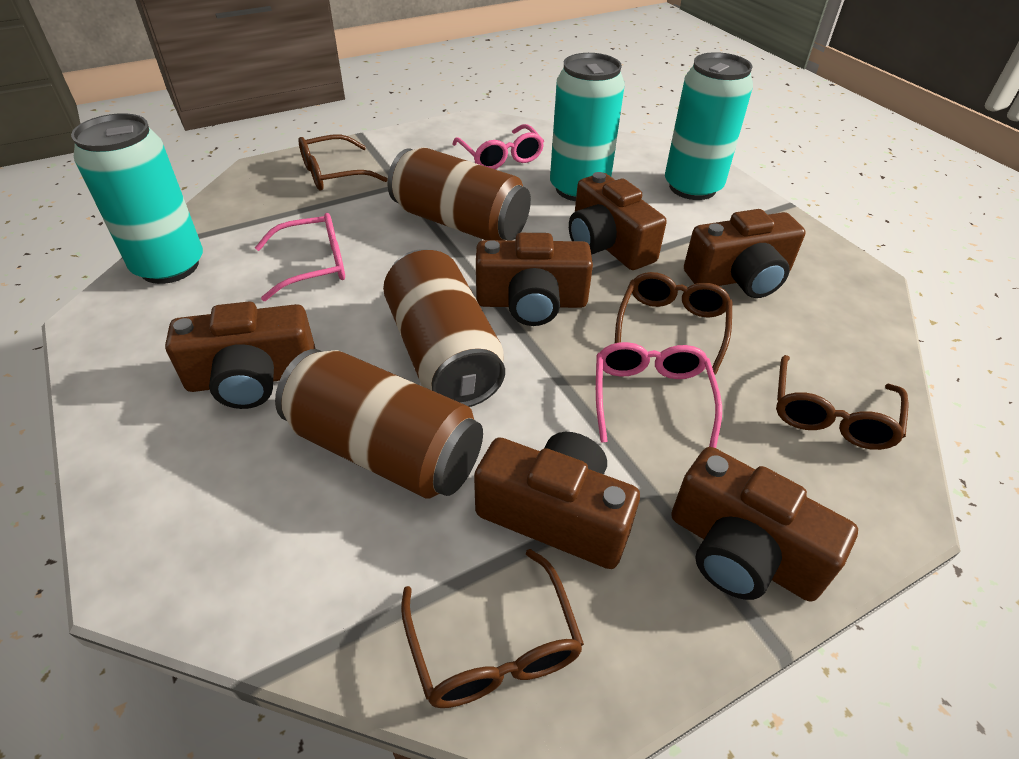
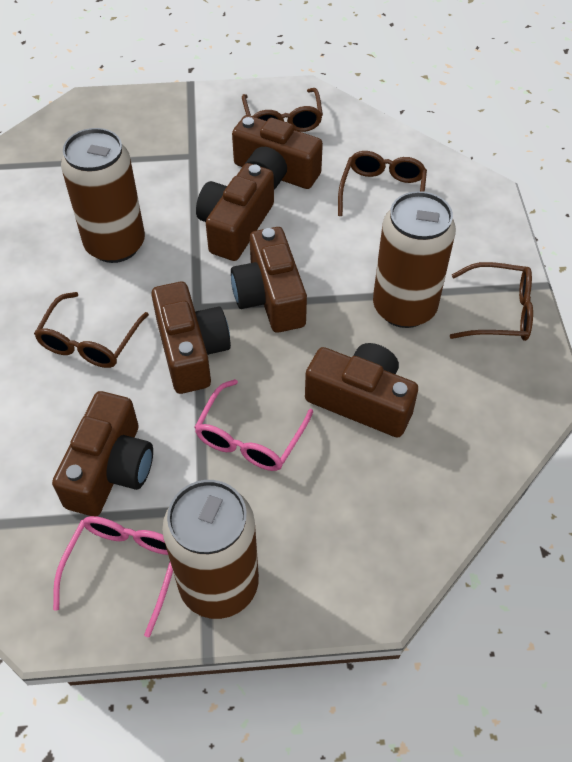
pink glasses: [255,213,345,301] [452,124,544,169] [596,342,722,448] = 3 -> [53,516,173,638] [194,379,313,471] = 2
turquoise can: [71,113,203,284] [550,53,625,201] [665,52,753,200] = 3 -> none = 0

